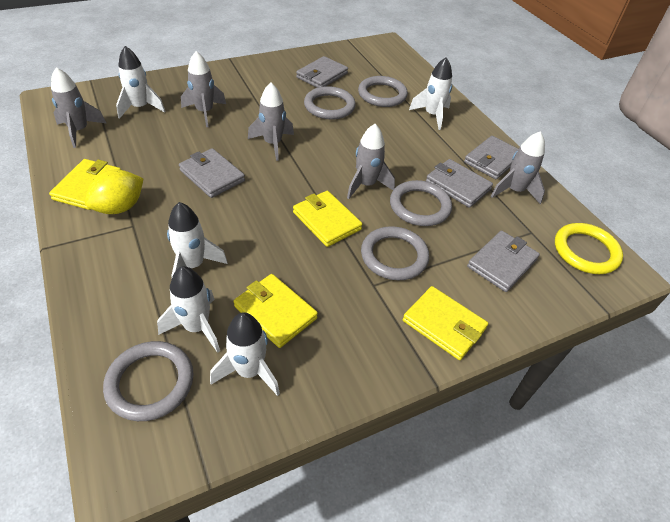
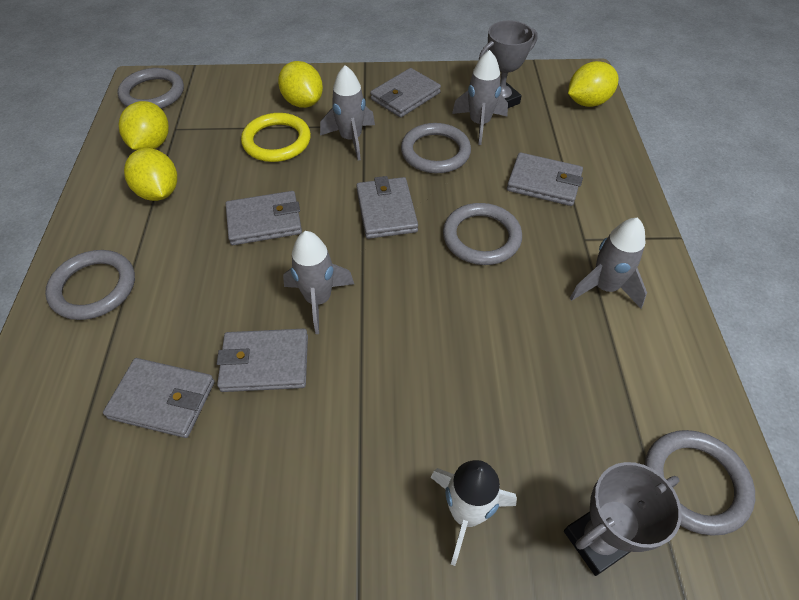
grey rocket: [51,67,106,148] [181,51,226,127] [248,83,294,161] [347,124,395,199] [491,131,545,204] = 5 -> [283,231,354,334] [320,65,375,161] [452,50,508,145] [570,218,647,309] = 4
grey trophy: none = 0 -> [479,21,538,108] [564,462,682,576] = 2
grey wallet: [179,148,245,198] [296,56,348,88] [426,159,493,208] [464,136,519,179] [467,231,540,292] = 5 -> [103,358,215,438] [217,329,308,392] [226,191,302,245] [356,176,418,239] [370,68,441,117] [507,152,583,206] = 6
white rocket: [116,46,165,119] [157,266,220,353] [167,202,228,277] [210,312,280,396] [409,58,452,130] = 5 -> [430,460,517,566] = 1
yellow lemon: [85,169,144,214] = 1 -> [119,101,169,151] [124,148,177,201] [278,61,323,108] [568,61,619,107] = 4
yellow wallet: [49,159,121,210] [234,274,318,348] [293,191,362,247] [403,286,488,360] = 4 -> none = 0

